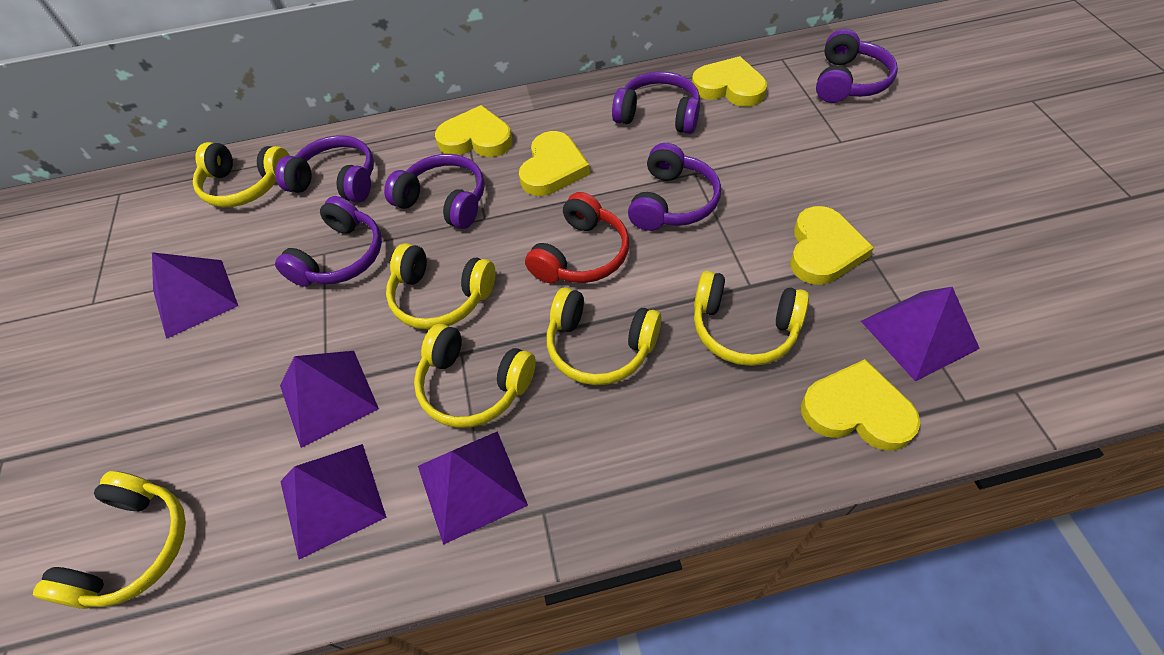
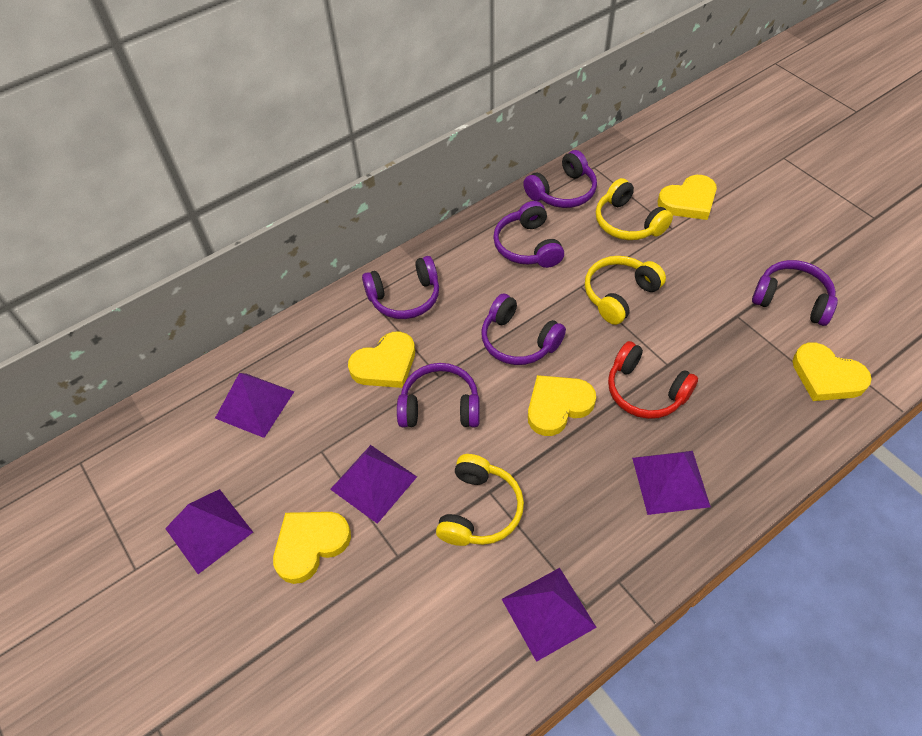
yellow headphones: [33,471,186,609] [193,142,290,207] [386,243,495,330] [414,324,536,428] [547,288,662,385] [694,271,809,366] = 6 -> [436,454,524,546] [585,256,666,325] [596,178,673,240] = 3

